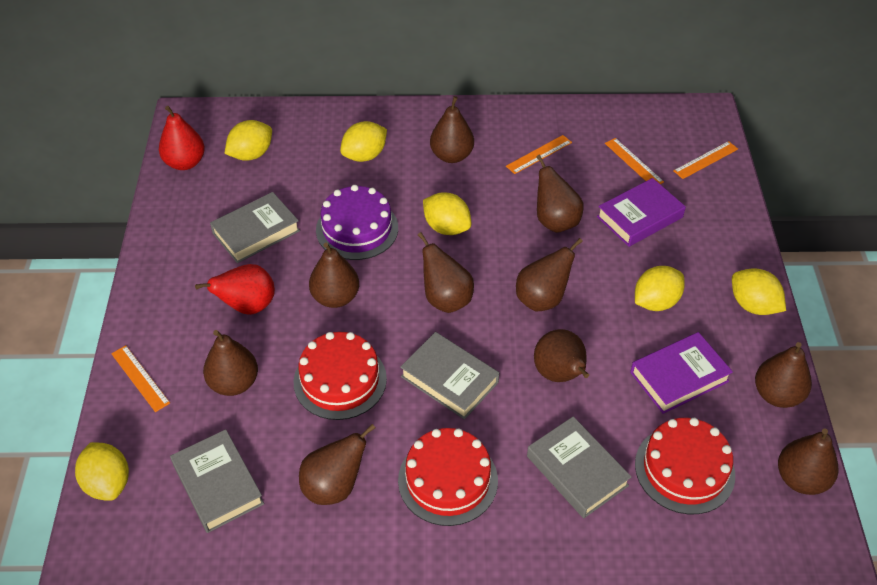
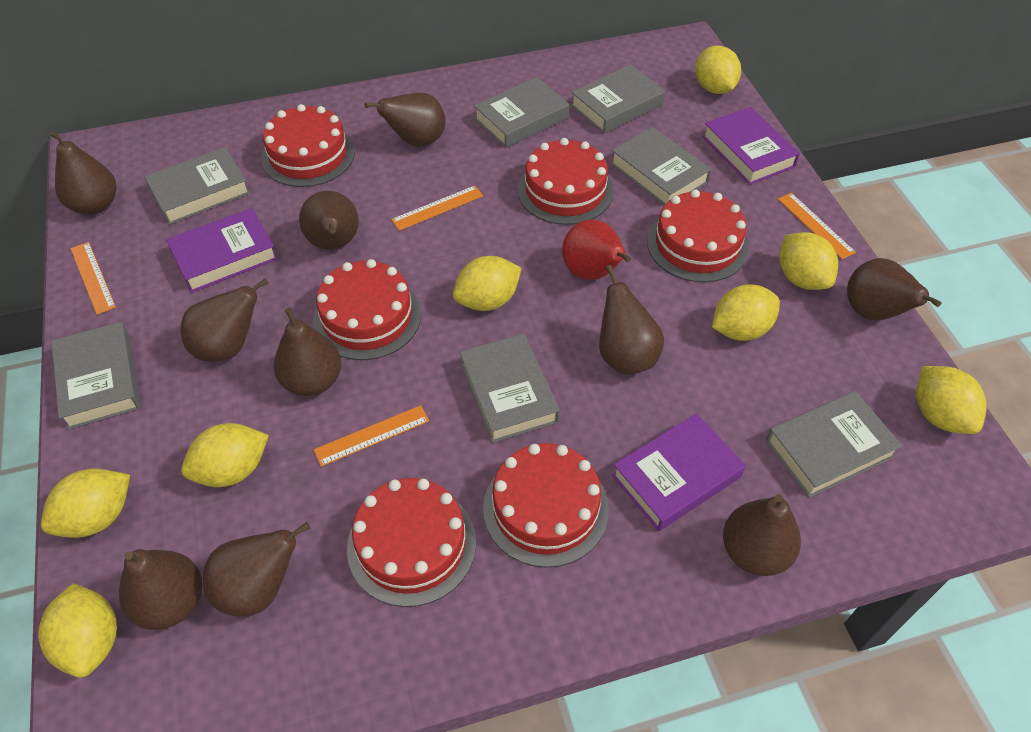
grey book: [170,429,264,533] [210,192,300,263] [400,332,499,420] [527,417,631,518] = 4 -> [51,322,141,430] [144,147,250,225] [460,334,560,443] [474,77,569,148] [571,65,665,133] [610,127,712,205] [766,391,902,498] = 7
purple book: [597,178,686,247] [630,332,733,414] = 2 -> [166,208,278,293] [612,413,746,531] [702,107,800,185] = 3
purple cake: [316,185,398,260] = 1 -> none = 0
red cake: [293,332,387,420] [398,428,498,526] [635,418,735,514] = 3 -> [261,104,355,187] [313,259,421,360] [347,478,476,607] [483,443,609,568] [517,138,614,225] [647,189,749,282] = 6
red pear: [159,106,205,170] [195,264,275,315] = 2 -> [562,219,631,280] = 1
yellow lemon: [75,442,129,501] [224,120,272,161] [340,121,387,162] [423,192,471,235] [635,266,685,311] [732,268,786,315] = 6 -> [38,583,117,678] [41,469,130,538] [181,423,269,487] [453,256,522,311] [695,45,741,94] [712,284,780,341] [779,232,838,290] [916,366,987,434] = 8

